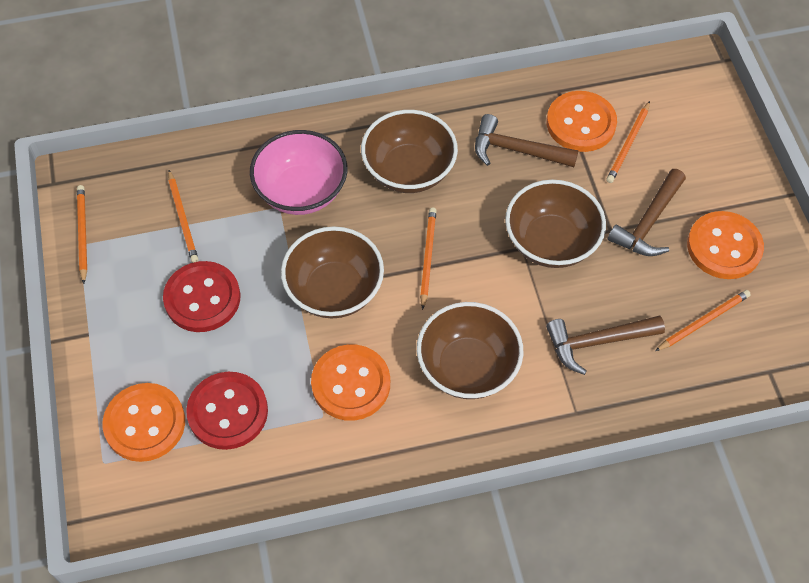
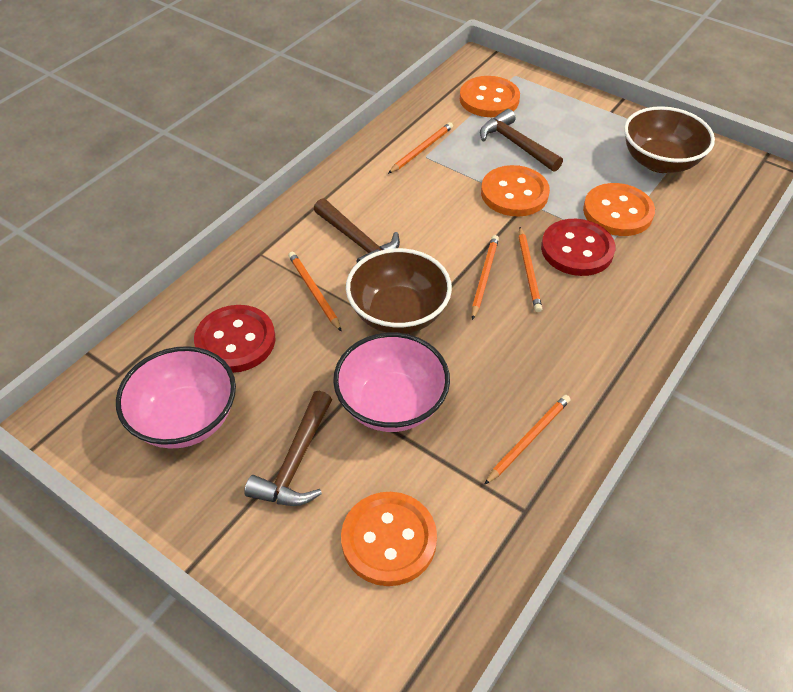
brown bowl: [281,226,384,318] [361,110,458,193] [417,302,523,399] [505,180,606,268] = 4 -> [346,248,452,334] [624,106,715,173] = 2
pink bowl: [250,130,347,215] = 1 -> [116,346,236,448] [333,333,450,432] = 2

